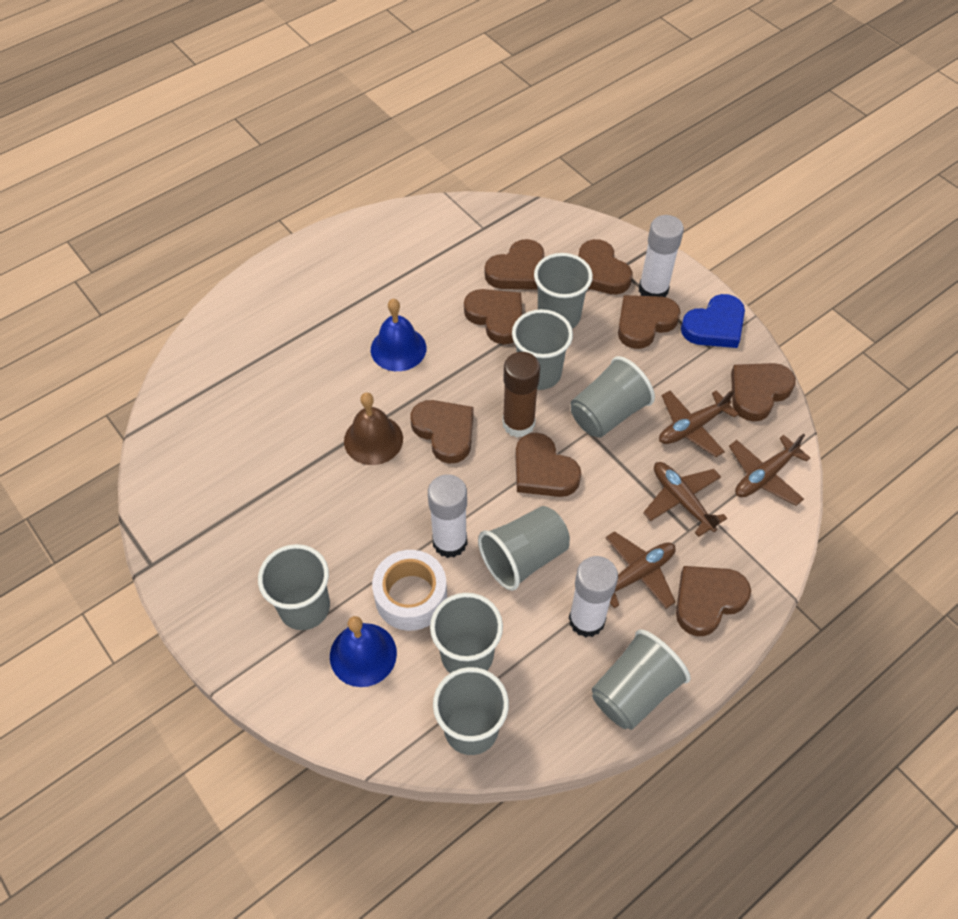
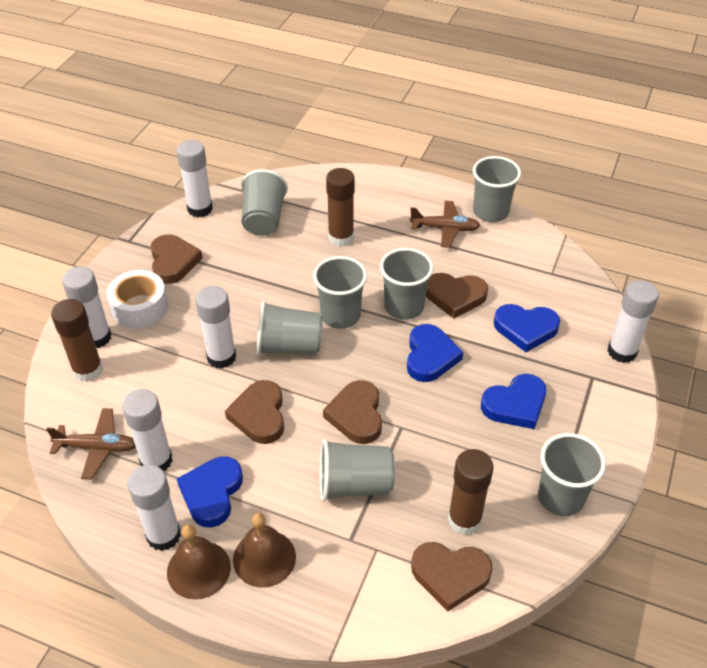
blue bell: [330,616,397,687] [371,299,426,371] = 2 -> none = 0
blue heart: [681,294,745,348] = 1 -> [177,456,243,527] [407,324,463,382] [481,374,546,429] [494,304,560,352] = 4
brown bell: [344,393,403,465] = 1 -> [167,524,231,600] [233,513,296,588] = 2
brown glue stick: [503,352,540,438] = 1 -> [51,299,103,382] [326,168,355,247] [448,449,494,535] = 3
brown heart: [411,400,473,463] [464,289,522,344] [485,239,544,290] [515,433,581,497] [578,239,632,294] [618,295,680,349] [676,566,751,636] [731,363,796,421] = 8 -> [151,234,203,284] [225,380,284,444] [323,380,382,444] [411,542,493,611] [426,273,488,319] = 5
brown plane: [605,531,676,609] [643,462,727,537] [659,390,739,457] [729,433,810,506] = 4 -> [46,408,136,480] [410,201,480,248] = 2
grey cup: [258,544,330,630] [430,593,503,673] [433,667,509,755] [478,506,570,591] [512,309,573,390] [534,253,593,329] [571,356,655,438] [592,630,691,730] = 8 -> [241,169,288,236] [257,301,323,355] [313,256,367,329] [320,439,395,501] [380,248,433,320] [473,156,521,222] [538,433,606,516] = 7
white glue stick: [428,474,467,558] [569,556,618,638] [639,215,684,297] = 3 -> [62,266,111,348] [122,389,173,471] [128,465,181,551] [177,140,213,217] [195,286,236,368] [607,280,659,363] = 6

